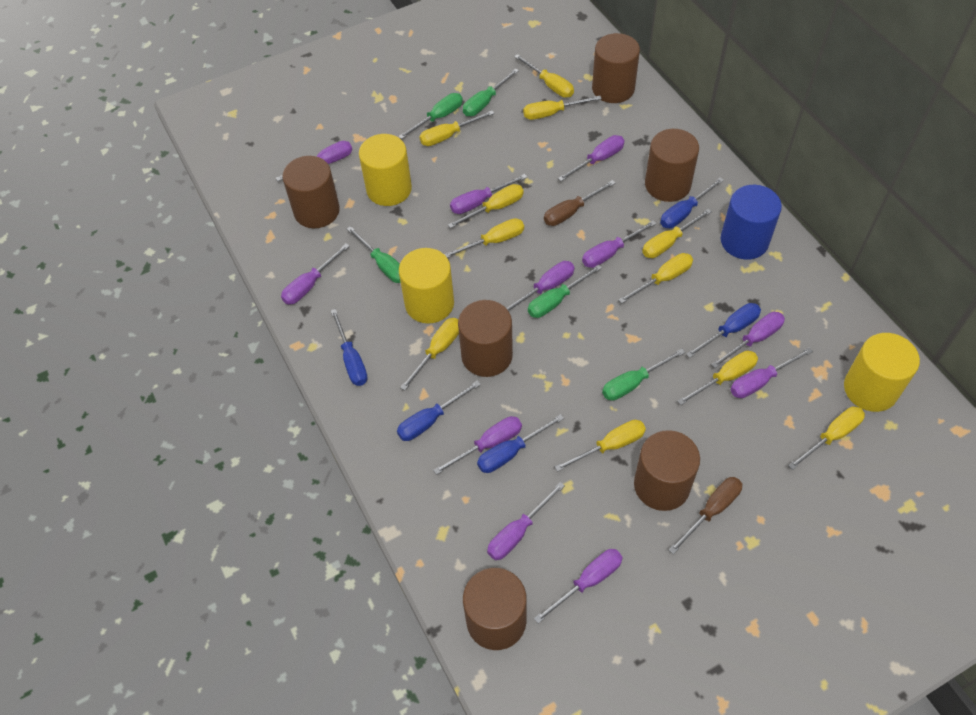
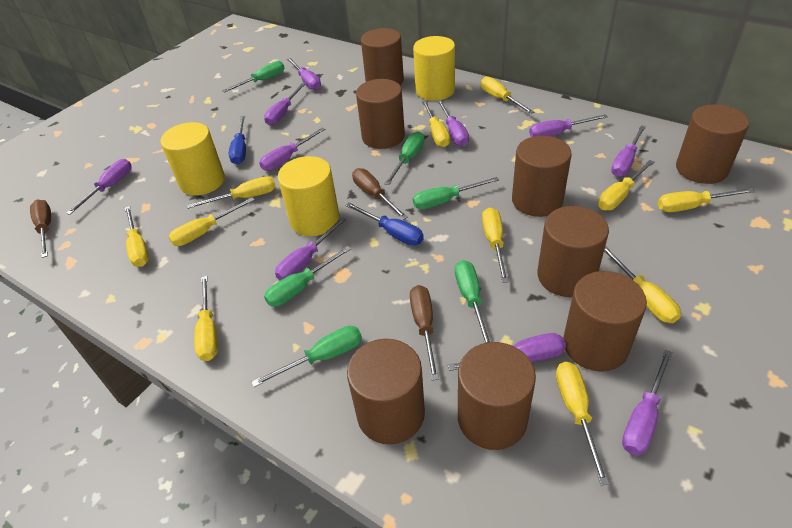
blue cylinder: [721,185,782,260] = 1 -> none = 0
blue screwdriver: [331,309,368,386] [397,380,481,441] [477,414,564,473] [660,177,724,228] [686,303,761,358] = 5 -> [229,116,246,164] [345,203,424,246] = 2
brown cylinder: [282,156,340,228] [458,300,513,377] [463,568,527,650] [592,33,640,103] [634,430,700,511] [645,129,699,202] = 6 -> [347,339,425,445] [356,79,405,149] [361,28,404,85] [458,342,536,450] [512,136,572,217] [537,206,609,297] [563,271,647,372] [676,104,749,184] = 8
brown screwdriver: [544,180,615,226] [669,477,742,554] = 2 -> [30,200,51,258] [352,168,408,220] [410,285,439,380] = 3
green screwdriver: [347,226,401,283] [398,93,463,139] [463,68,519,116] [528,264,602,318] [602,349,686,401] = 5 -> [222,61,285,93] [252,326,362,387] [264,246,351,307] [384,131,425,185] [413,177,499,209] [455,260,491,343] = 6
purple screwdriver: [276,141,352,181] [281,243,350,305] [433,416,522,475] [450,174,527,214] [487,482,565,560] [506,261,575,311] [534,549,623,623] [558,135,625,181] [582,221,656,268] [711,312,785,368] [730,348,813,398] = 11 -> [66,159,131,215] [259,127,326,171] [264,83,305,126] [275,217,346,280] [287,58,321,90] [437,100,469,146] [448,333,566,371] [529,114,608,137] [611,125,646,177] [622,350,673,456] = 10

